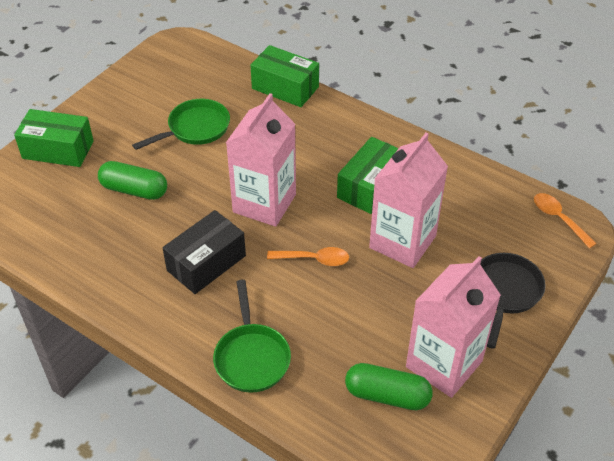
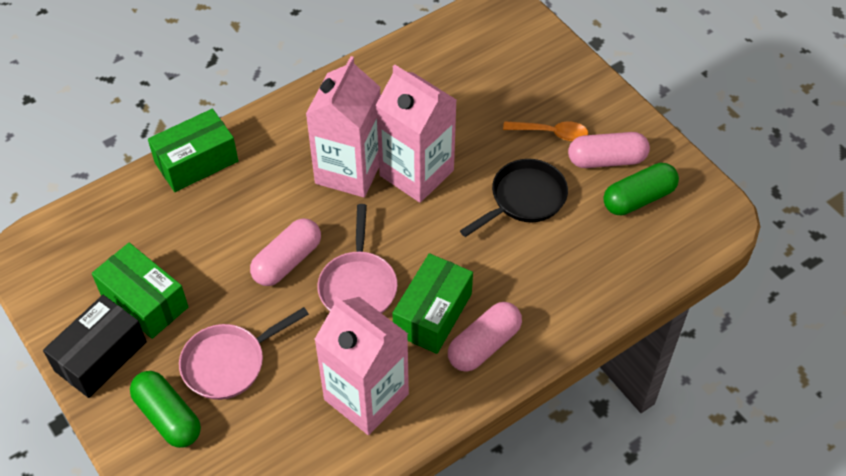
green pan: [132,99,230,150] [213,280,291,393] = 2 -> none = 0
orange spoon: [267,247,349,266] [534,193,597,248] = 2 -> [503,121,588,141] = 1
pink capsule: none = 0 -> [250,218,321,286] [448,302,522,372] [568,132,650,168] = 3
pink pan: none = 0 -> [179,307,309,400] [317,204,398,313] = 2

